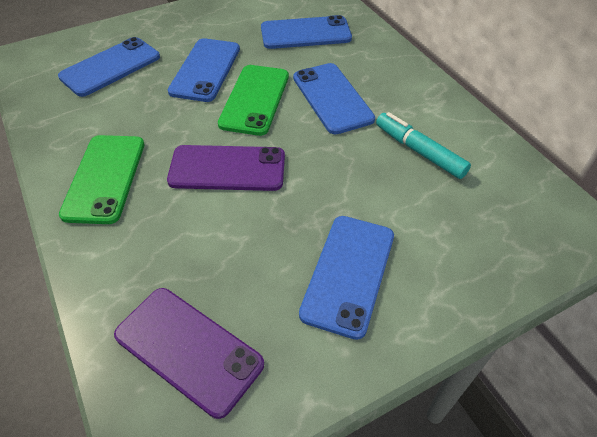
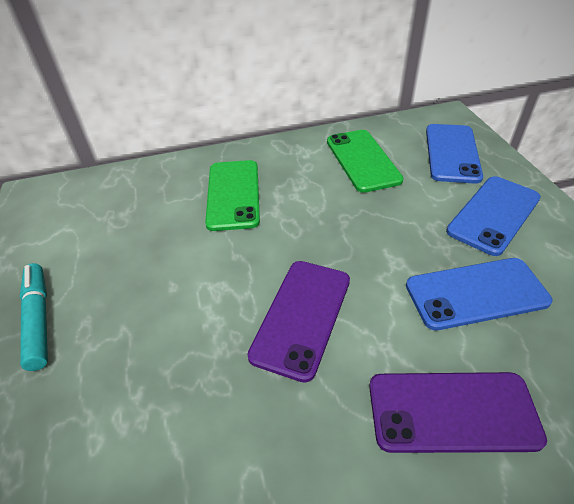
blue phone: [58,37,160,97] [168,38,240,102] [261,15,352,49] [293,63,375,135] [299,216,394,340] = 5 -> [406,258,553,330] [426,124,483,184] [446,176,541,256] = 3

